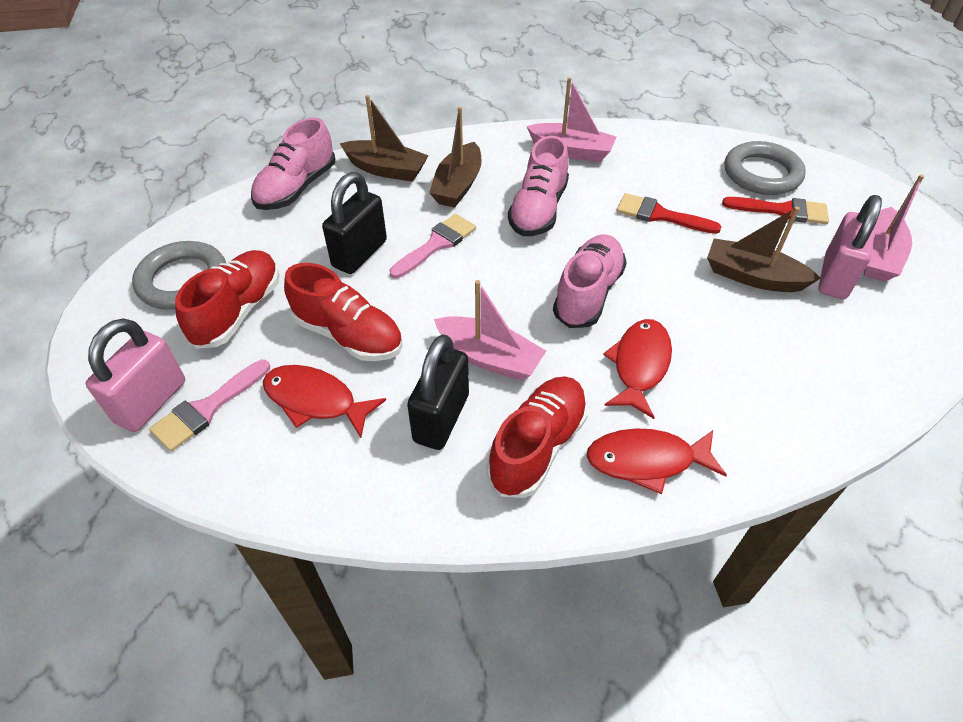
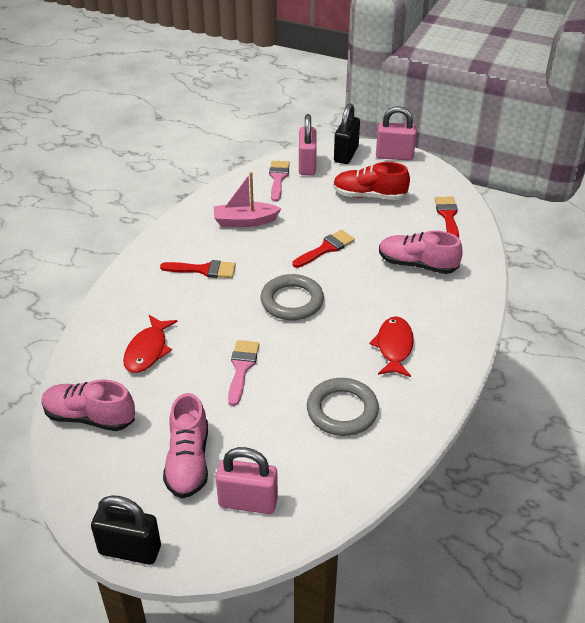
brown boat: [340,95,429,182] [429,107,482,208] [707,206,821,292] = 3 -> none = 0
pink boat: [434,280,546,381] [527,77,616,162] [864,175,924,282] = 3 -> [214,172,282,227] = 1
pink padlock: [85,318,185,432] [818,195,882,299] = 2 -> [216,447,278,514] [299,114,317,175] [376,106,417,161] = 3
red brush: [617,193,722,234] [722,197,829,224] = 2 -> [160,260,236,278] [293,230,355,268] [435,197,459,238] = 3
red fish: [263,365,386,438] [587,428,727,494] [603,319,672,419] = 3 -> [123,315,178,373] [369,316,414,377] = 2
red shoe: [175,250,279,349] [284,263,403,361] [487,376,588,498] = 3 -> [333,162,410,200] = 1

